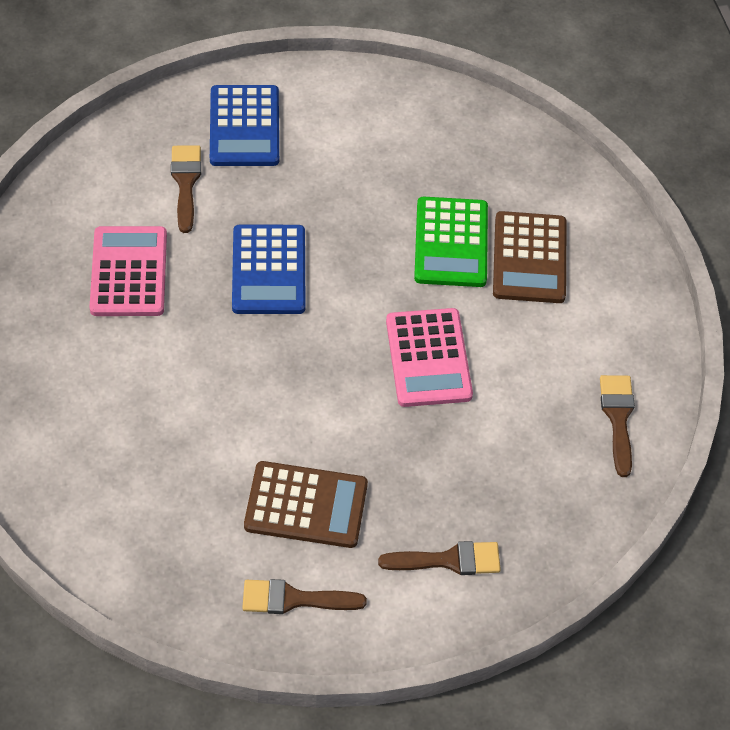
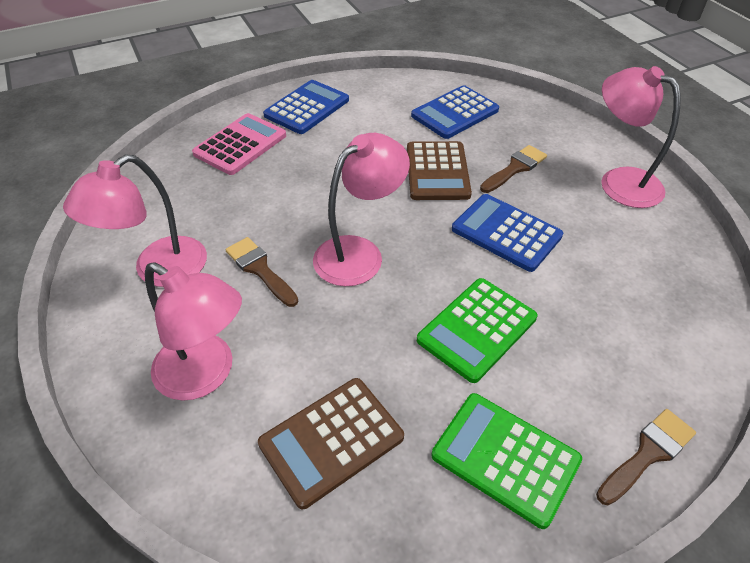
blue calculator: [210,85,279,166] [232,224,305,314] = 2 -> [263,80,349,134] [411,85,499,139] [452,194,563,272] = 3
brown brush: [171,145,201,233] [242,579,367,614] [378,541,501,575] [600,375,635,477] = 4 -> [226,237,298,307] [480,145,547,193] [596,409,696,505] = 3
green calculator: [414,196,488,287] = 1 -> [417,278,537,383] [432,393,582,529] = 2
pink calculator: [90,226,167,316] [386,308,473,407] = 2 -> [192,113,286,175] = 1
pink lamp: none = 0 -> [63,154,207,287] [145,262,242,401] [313,133,410,286] [601,66,681,208] = 4

